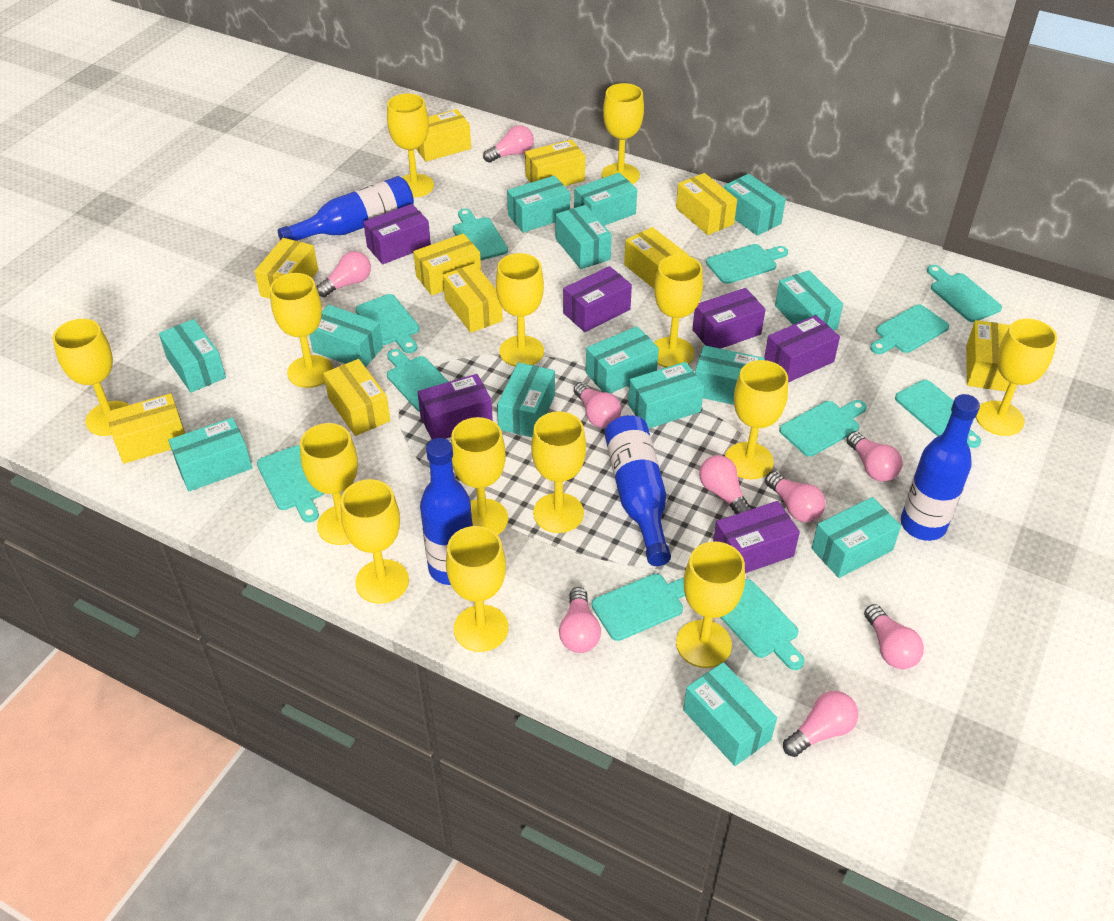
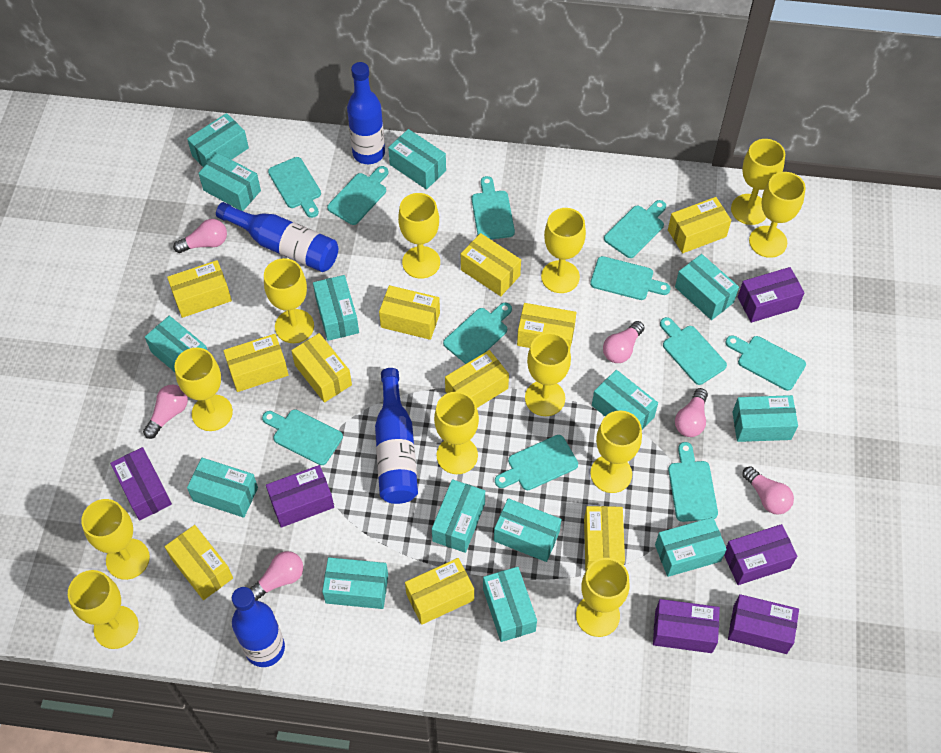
pink light bulb: [316,251,371,297] [483,125,534,163] [559,587,601,653] [574,382,621,428] [699,455,752,514] [765,472,826,522] [783,691,858,757] [847,431,902,482] [864,604,924,669] = 9 -> [143,385,188,439] [173,219,227,253] [249,551,303,601] [603,321,645,363] [675,388,708,437] [742,466,794,515] = 6
yellow box: [106,393,185,464] [254,238,318,299] [323,359,390,436] [413,233,481,295] [416,109,471,162] [443,263,503,333] [525,139,585,186] [624,227,689,289] [676,173,737,235] [966,320,1010,391] = 10 -> [165,525,233,600] [167,260,232,318] [223,334,289,392] [291,333,352,403] [379,285,440,340] [405,558,474,625] [445,350,509,408] [461,233,521,296] [517,303,576,348] [584,506,625,572] [668,197,731,253] = 11
yellow goblet: [52,319,129,436] [270,273,333,388] [300,423,358,545] [341,479,409,604] [387,93,434,198] [446,526,509,652] [451,417,508,535] [496,253,544,367] [531,411,586,533] [601,83,644,184] [654,255,703,368] [676,541,745,668] [725,360,788,479] [976,319,1057,436] = 14 -> [68,570,139,649] [81,499,150,580] [175,348,233,431] [264,258,314,343] [398,193,440,279] [434,391,479,474] [525,332,571,416] [541,208,586,293] [576,558,630,637] [590,410,642,493] [731,139,785,225] [749,172,806,258] = 12

